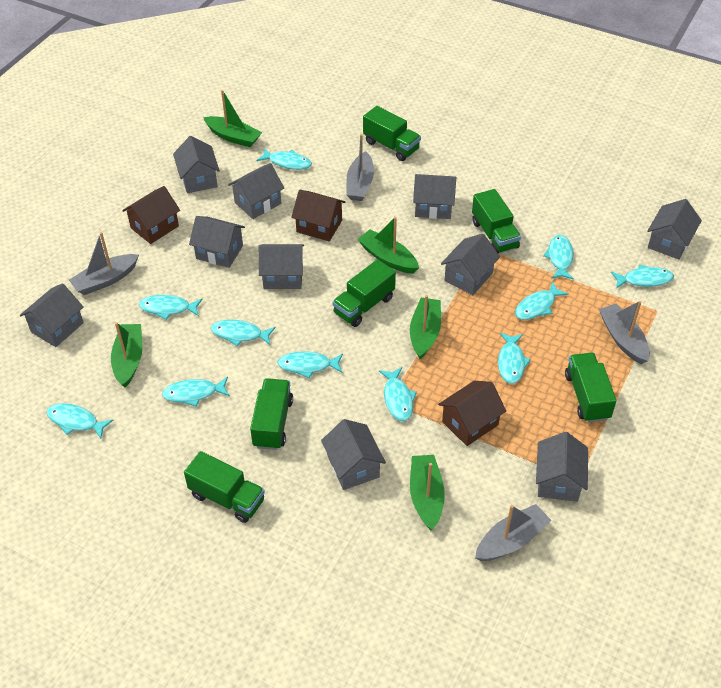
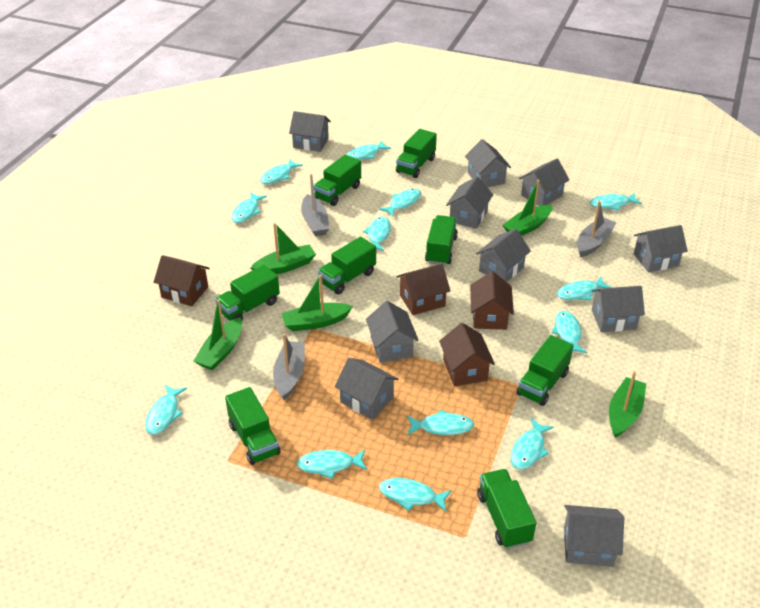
brown house: [122,186,180,244] [291,190,345,241] [438,381,506,446] = 3 -> [154,255,210,306] [397,264,450,315] [439,323,495,386] [470,271,514,330] = 4
green truck: [184,451,265,523] [250,378,293,450] [332,259,396,327] [363,106,421,161] [472,189,521,253] [565,353,616,423] = 6 -> [215,265,280,321] [225,387,280,465] [314,154,361,206] [318,237,376,294] [396,129,437,178] [425,215,458,265] [477,469,536,549] [517,335,573,406] = 8
grey boat: [69,232,139,295] [347,134,374,201] [475,504,551,561] [599,301,650,364] = 4 -> [273,334,305,400] [301,174,329,236] [577,201,616,257] = 3
turquoise fish: [47,403,113,439] [139,295,203,320] [162,377,230,407] [211,319,276,346] [256,148,312,170] [277,351,343,378] [379,367,417,421] [498,333,531,384] [515,282,569,320] [543,235,574,280] [611,264,674,289] = 11 -> [145,385,187,435] [231,192,267,223] [260,159,303,184] [297,450,367,479] [346,140,391,160] [363,217,391,251] [379,188,421,217] [379,478,452,512] [407,410,474,435] [511,418,554,470] [552,311,587,353] [557,276,612,300] [590,193,642,210] = 13

